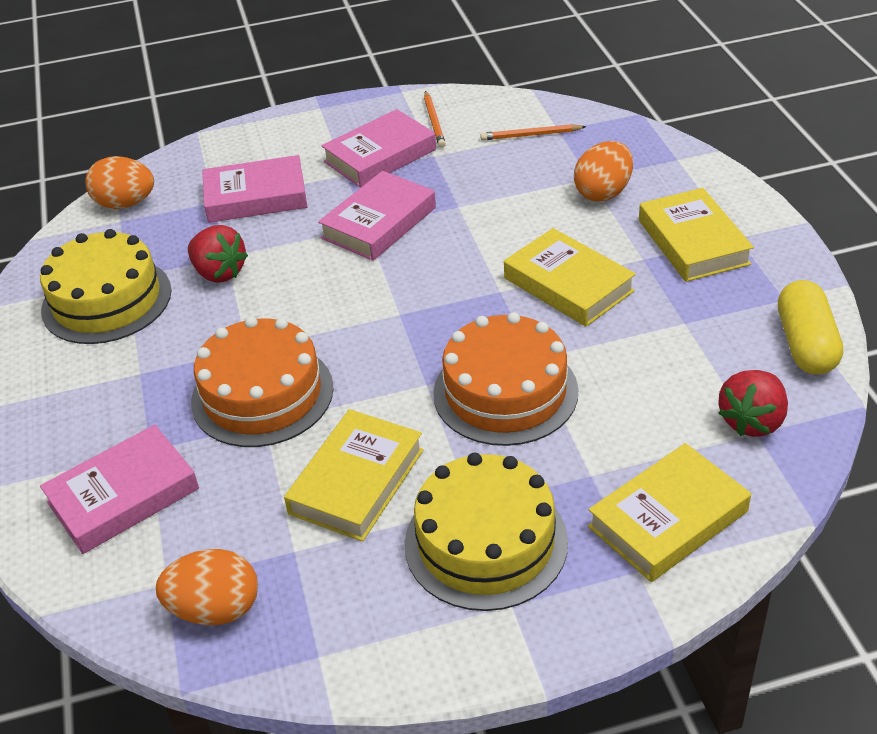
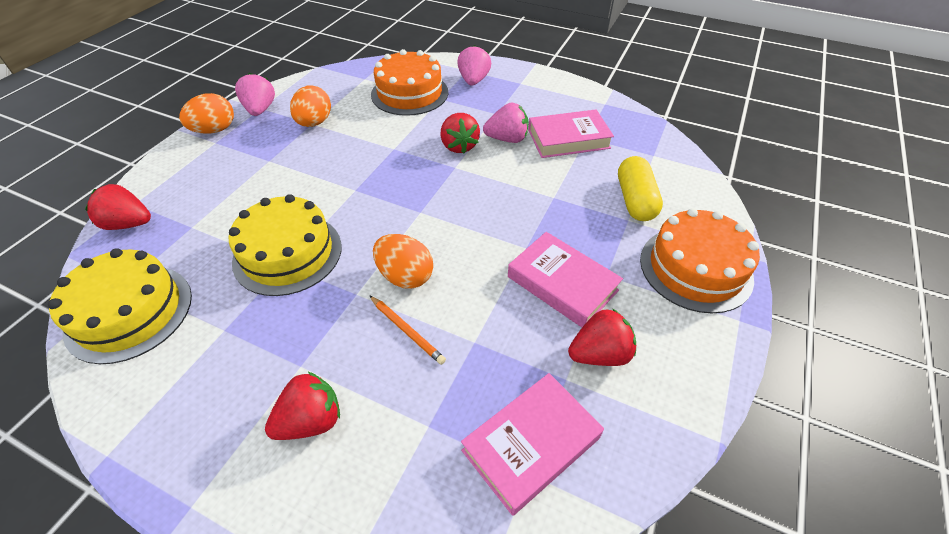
orange pencil: [424,91,446,148] [480,124,586,140] = 2 -> [369,295,446,365] = 1
pink book: [40,425,199,554] [202,155,307,223] [318,171,436,261] [321,109,436,188] = 4 -> [461,373,604,516] [508,232,623,327] [528,109,614,158] = 3
pink strawberry: none = 0 -> [235,73,275,116] [457,45,491,86] [483,103,529,143] = 3
red strawberry: [188,225,248,283] [718,370,788,437] = 2 -> [85,184,151,230] [265,371,340,440] [440,113,480,153] [568,308,636,366] = 4
yellow book: [284,409,424,542] [504,228,636,327] [588,443,751,582] [639,188,754,282] = 4 -> none = 0

